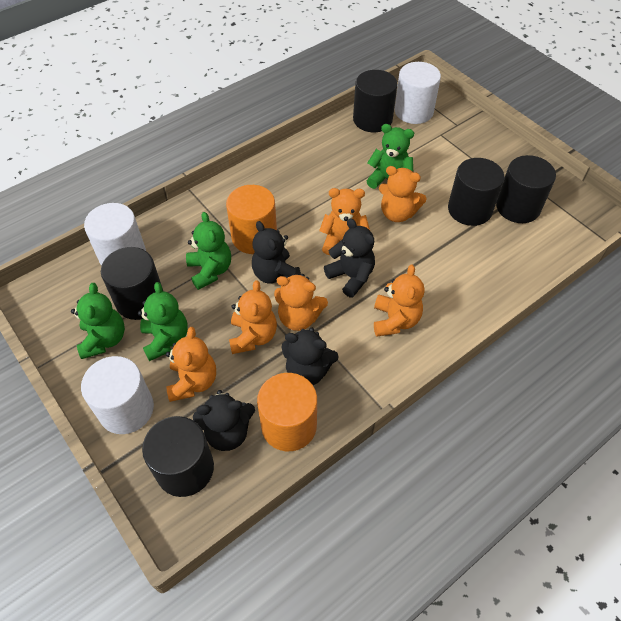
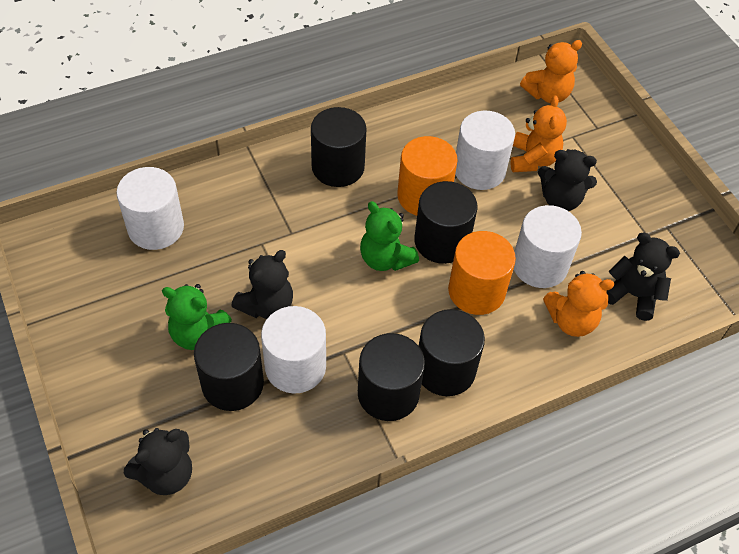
green teddy bear: [71,283,125,359] [138,282,188,361] [186,212,231,290] [367,124,414,189] = 4 -> [162,284,232,350] [360,201,419,271] = 2
orange teddy bear: [166,327,216,402] [229,280,277,354] [274,274,328,331] [319,188,370,255] [374,264,425,336] [379,166,427,222] = 6 -> [510,96,567,172] [520,40,582,103] [543,271,614,337] = 3
white cylinder: [81,356,154,434] [84,203,146,266] [395,62,441,124] = 3 -> [116,167,184,250] [261,306,326,394] [455,111,515,190] [514,205,582,288] = 4

